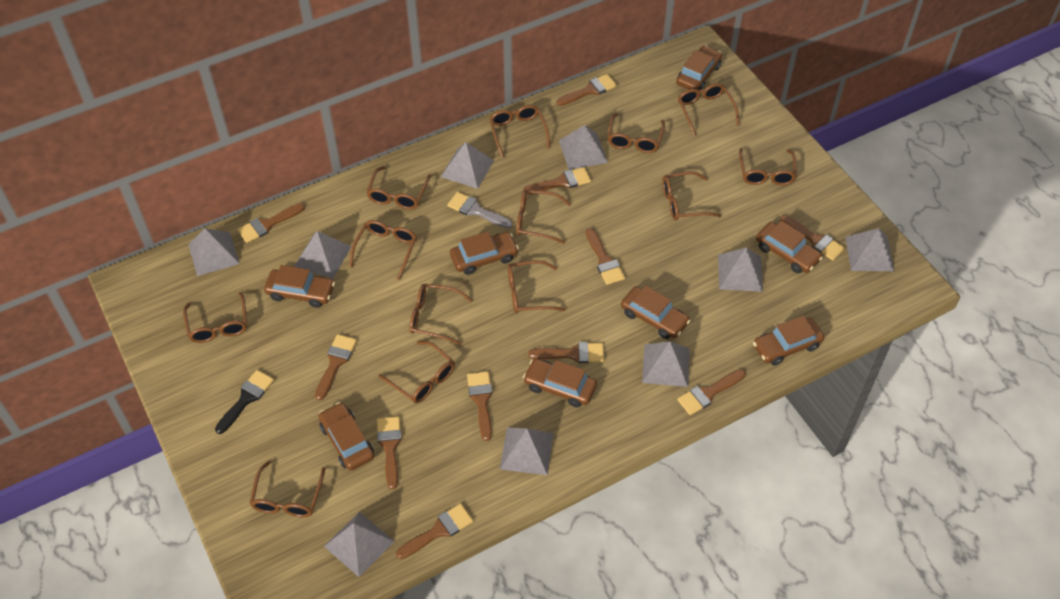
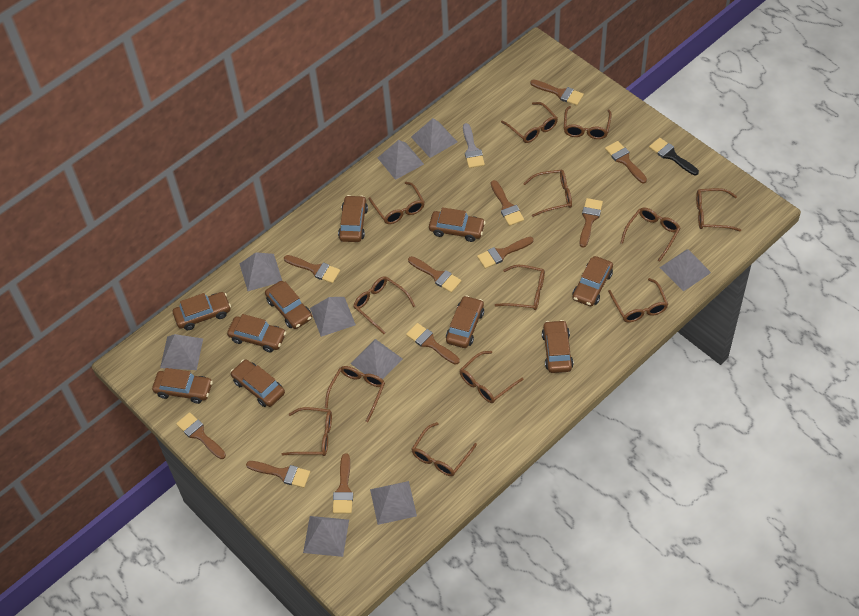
brown car: [264,265,335,308] [318,402,374,471] [450,232,519,275] [523,359,597,407] [621,285,690,339] [676,46,722,90] [753,315,824,366] [756,221,823,274] = 8 -> [152,368,213,404] [173,292,231,330] [227,314,286,352] [231,359,285,407] [265,281,312,329] [338,195,368,242] [429,207,486,242] [446,295,484,348] [542,320,573,373] [573,256,613,306] = 10

